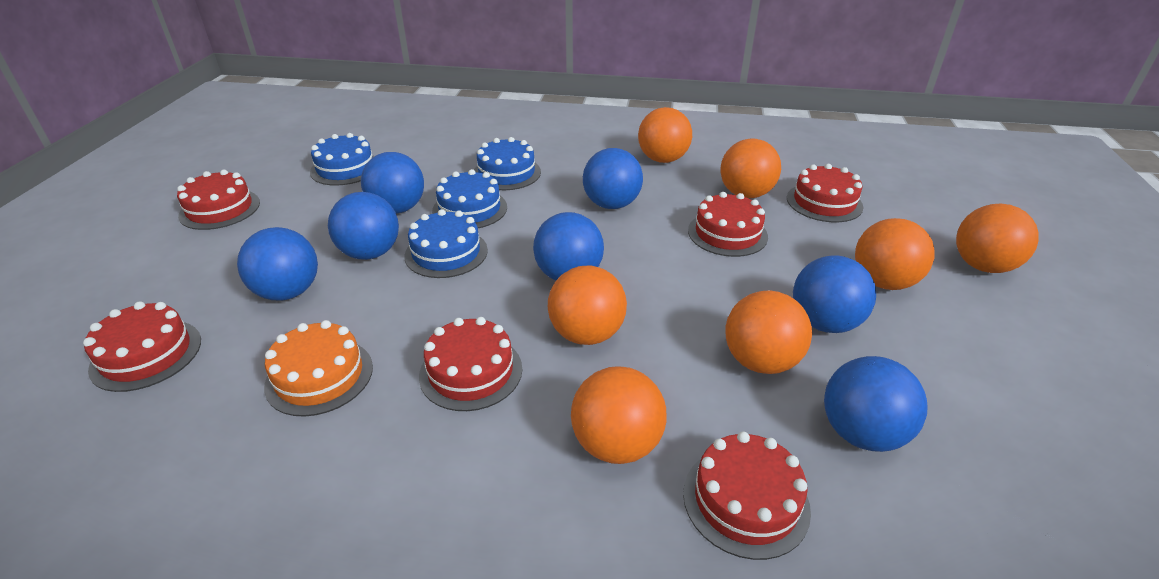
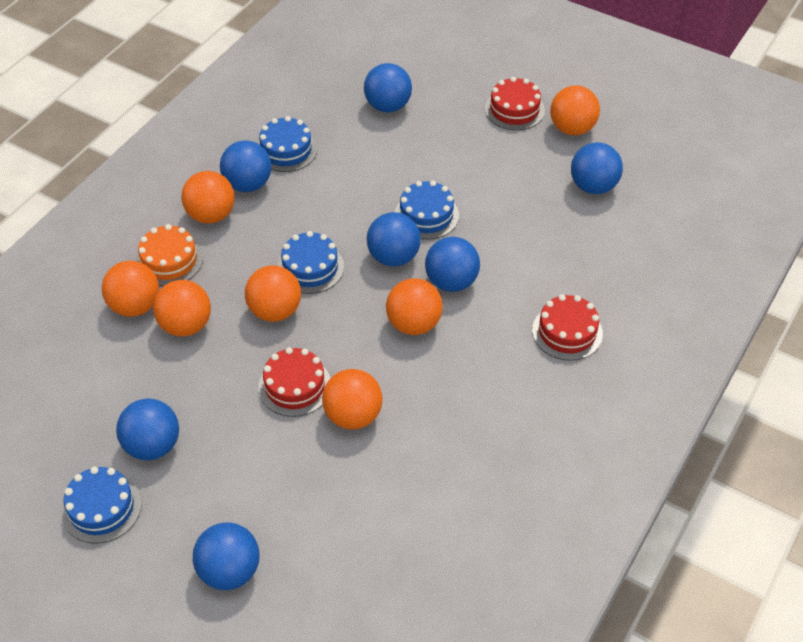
red cake: [83,301,201,392] [177,170,260,230] [419,317,522,411] [683,432,811,560] [688,192,768,257] [787,164,864,222] = 6 -> [258,347,330,417] [485,77,545,130] [532,294,603,361] = 3

